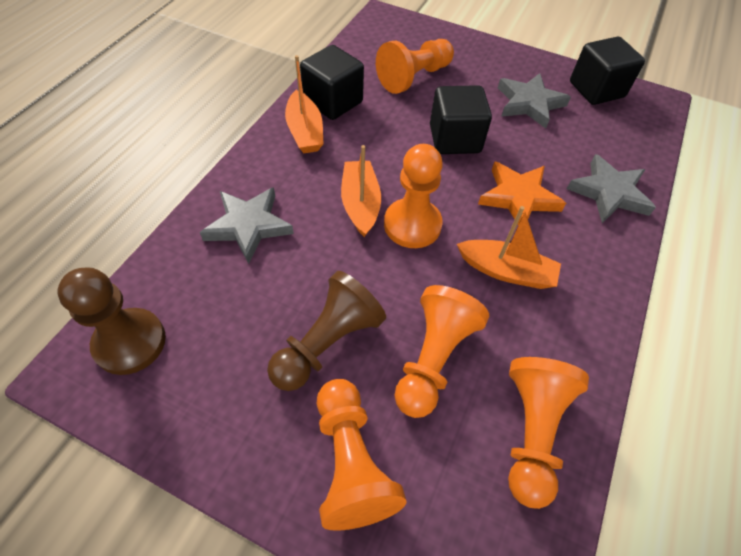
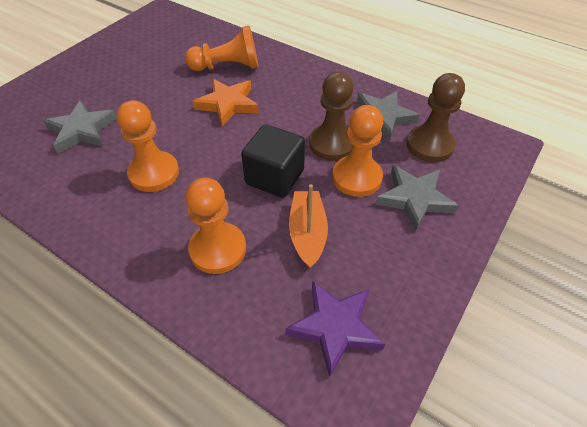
black cube: [300,45,364,120] [430,85,492,154] [570,37,645,105] = 3 -> [241,125,305,198] = 1
orange boat: [285,55,324,153] [341,145,381,237] [457,206,561,289] = 3 -> [289,184,328,269] = 1
orange pawn: [317,379,407,531] [376,39,454,94] [384,144,443,248] [395,285,489,418] [508,357,589,509] = 5 -> [117,100,179,192] [185,26,258,71] [186,178,246,274] [332,105,383,197] = 4
purple star: none = 0 -> [285,280,385,377] = 1

